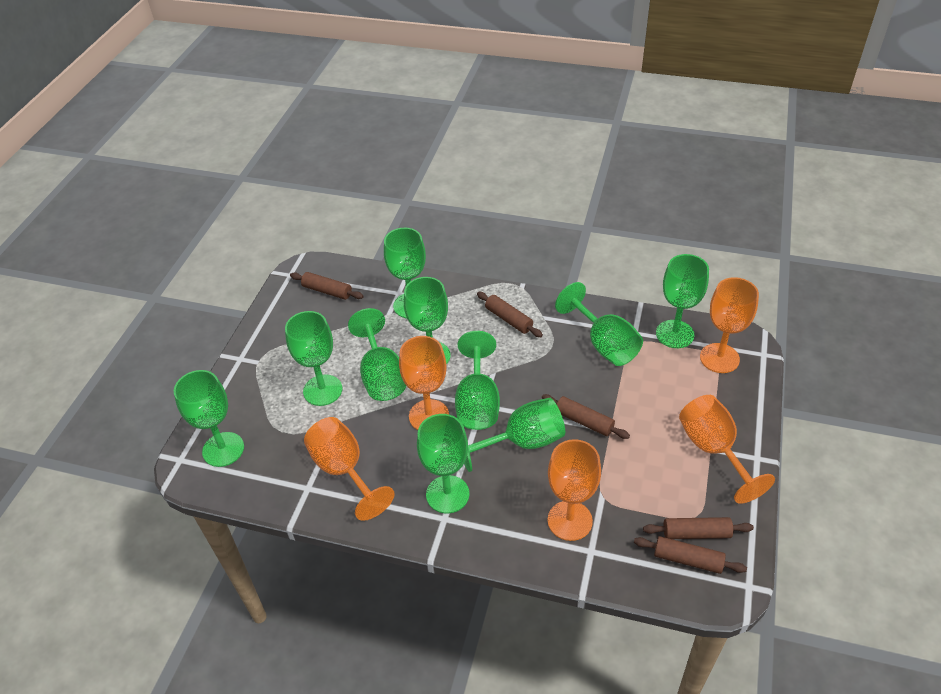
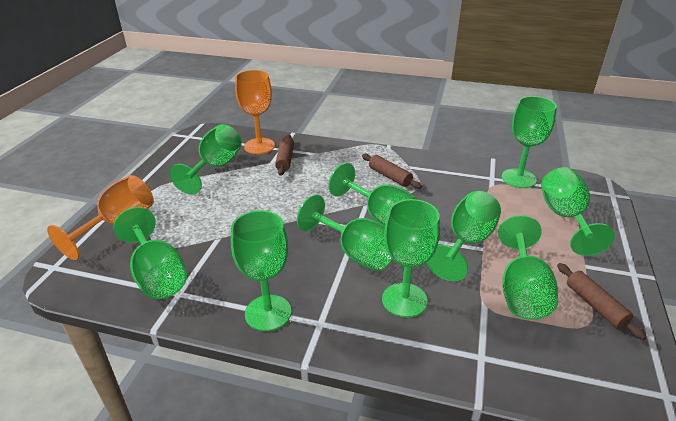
brown rolling pin: [290,272,364,300] [477,292,543,337] [542,394,630,439] [634,536,747,574] [643,517,754,539] = 5 -> [275,134,294,176] [362,154,422,189] [557,263,647,340] = 3
orange goblet: [304,417,395,521] [399,336,449,430] [548,439,601,541] [679,395,775,504] [700,277,759,373] = 5 -> [47,175,154,260] [235,70,275,154] = 2

